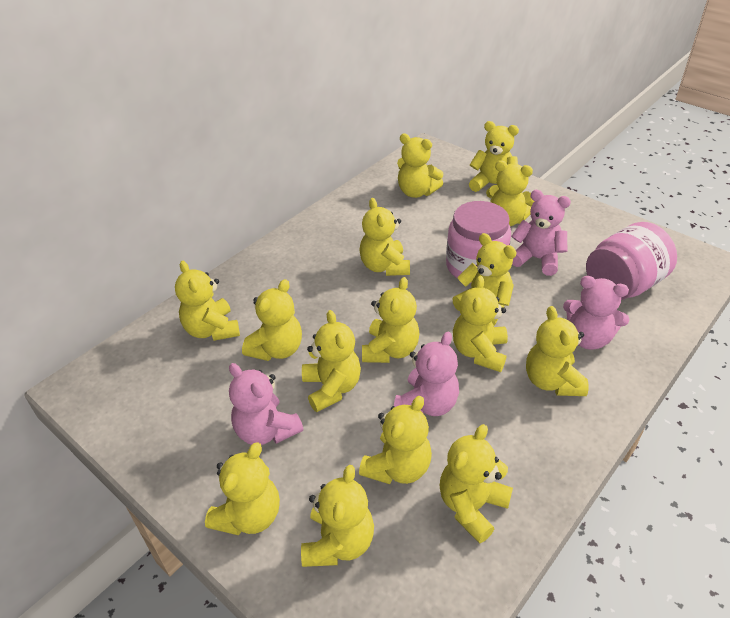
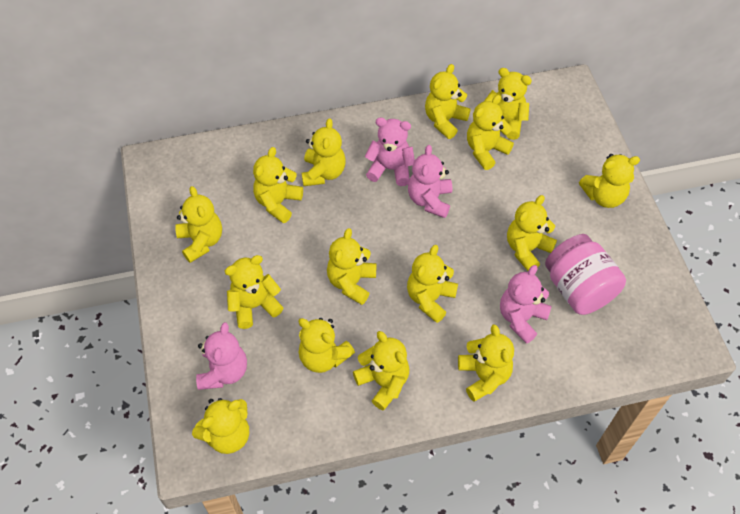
pink jar: [446,201,511,279] [586,222,677,300] = 2 -> [545,234,626,315] = 1

